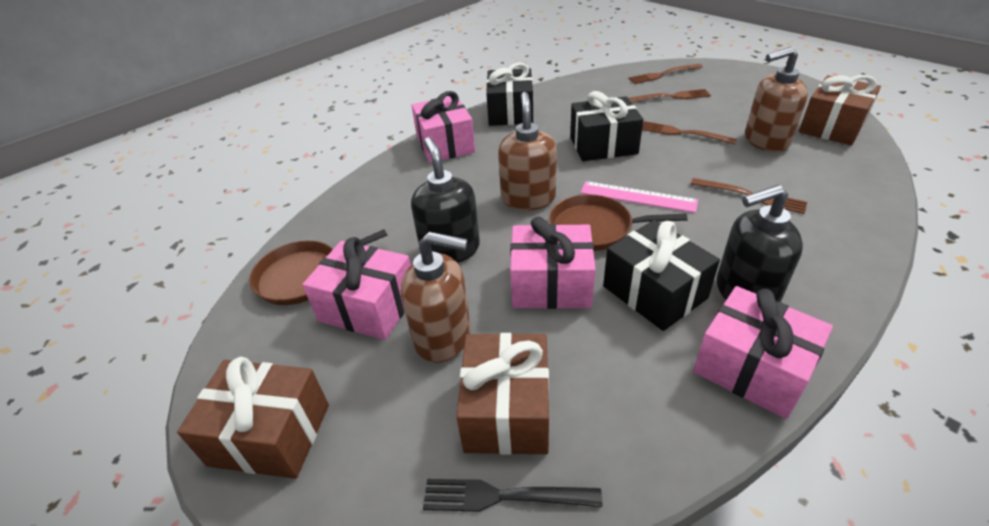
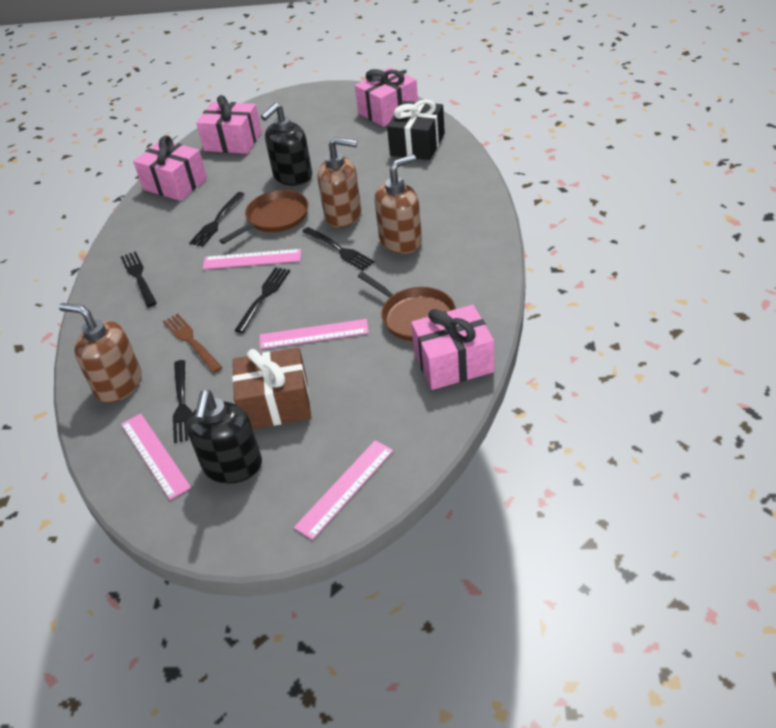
black fork: [423,479,602,512] = 1 -> [121,251,157,307] [173,360,192,443] [189,192,245,247] [234,267,290,333] [302,227,375,271] = 5
black gift: [486,63,533,126] [570,91,643,161] [603,220,720,331] = 3 -> [387,100,445,160] = 1
brown fork: [628,64,703,84] [628,89,711,102] [642,121,737,144] [691,178,807,214] = 4 -> [163,313,222,373] = 1
brown gift: [177,357,329,479] [456,333,549,455] [799,75,881,145] = 3 -> [232,347,311,429] = 1
pink ruler: [580,181,698,213] = 1 -> [121,413,191,500] [203,249,301,269] [260,319,369,349] [294,440,393,540] = 4

